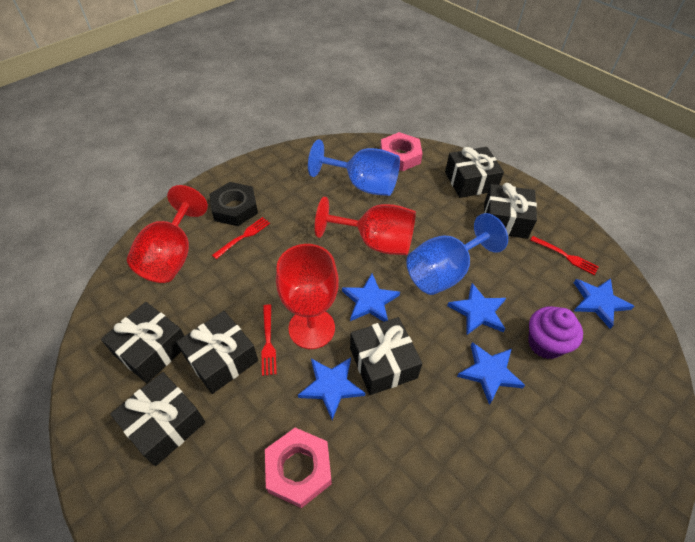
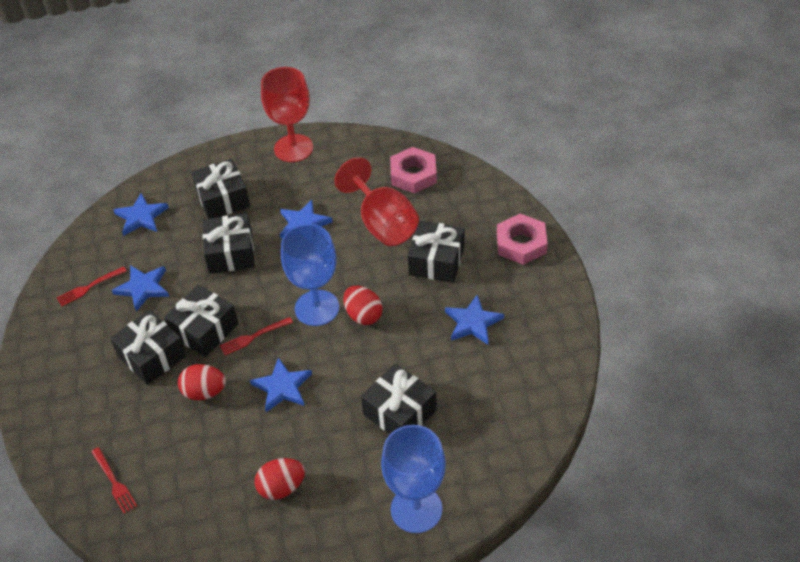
black nut: [209,182,258,226] = 1 -> none = 0
purple cupcake: [528,306,583,359] = 1 -> none = 0
red egg: none = 0 -> [178,364,226,400] [254,458,305,500] [343,286,383,325] = 3
red goblet: [127,185,208,283] [276,244,339,349] [315,197,416,255] = 3 -> [261,67,313,162] [334,157,419,246] = 2

